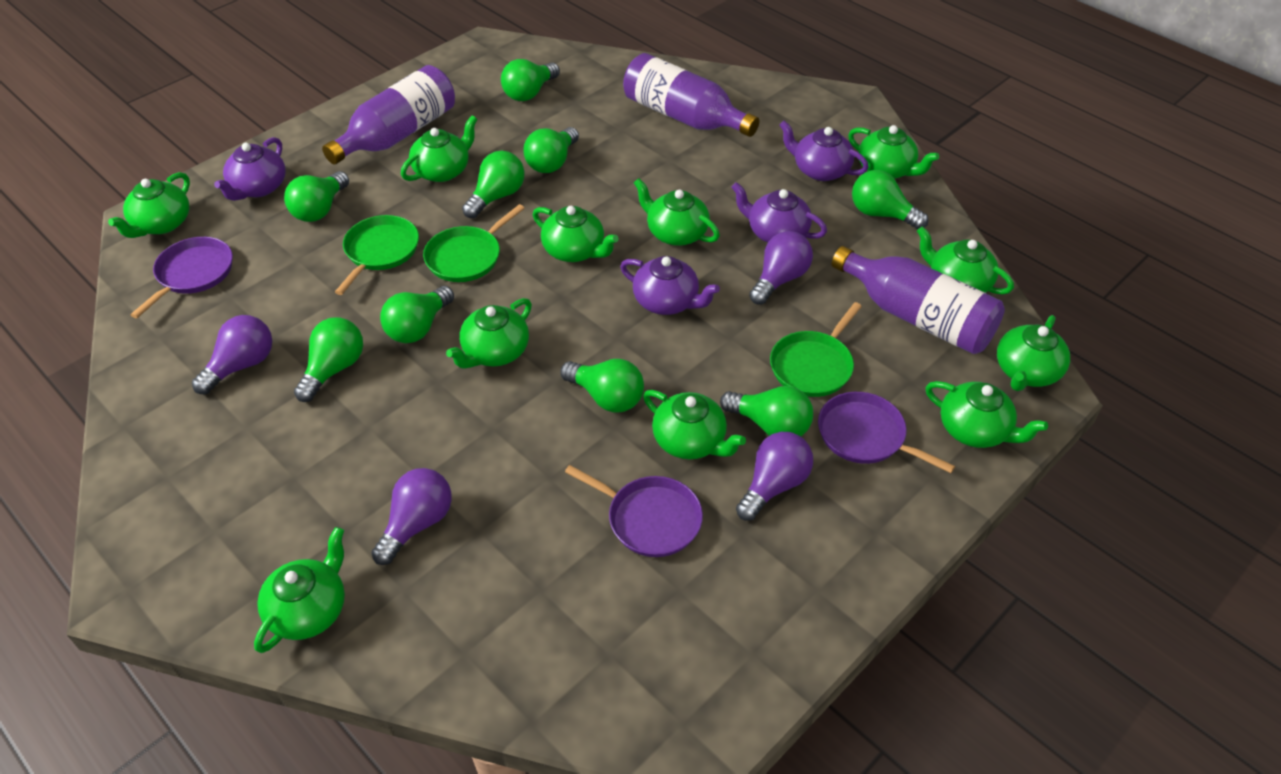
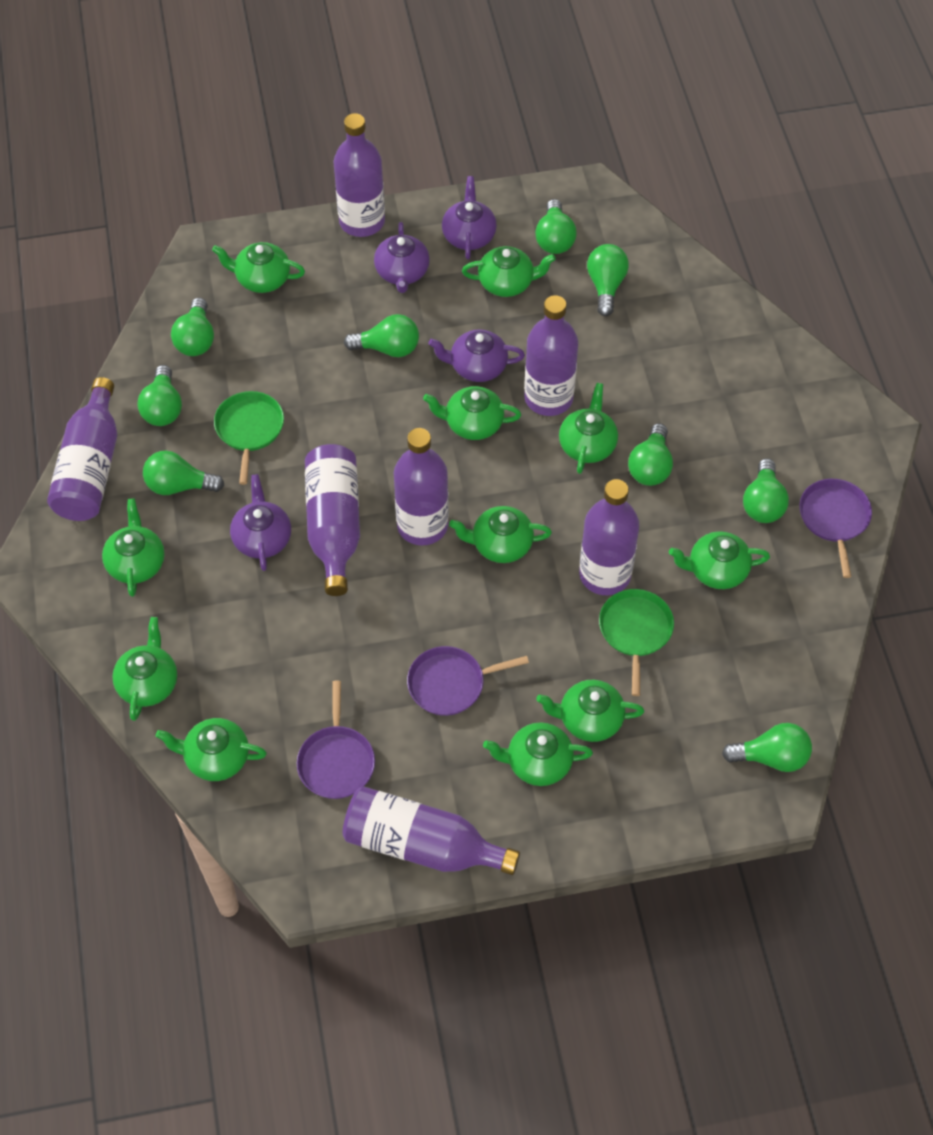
green pan: [335,215,419,295] [423,204,525,282] [770,302,862,397] = 3 -> [214,391,284,485] [599,589,674,696] = 2
purple bottle: [322,65,455,164] [623,53,760,137] [832,246,1005,354] = 3 -> [47,377,117,521] [305,444,360,596] [333,113,385,237] [342,786,520,875] [394,428,449,546] [524,295,578,416] [579,479,639,595] = 7
purple light bulb: [192,315,272,394] [371,468,451,565] [736,432,813,521] [749,231,813,305] = 4 -> none = 0

